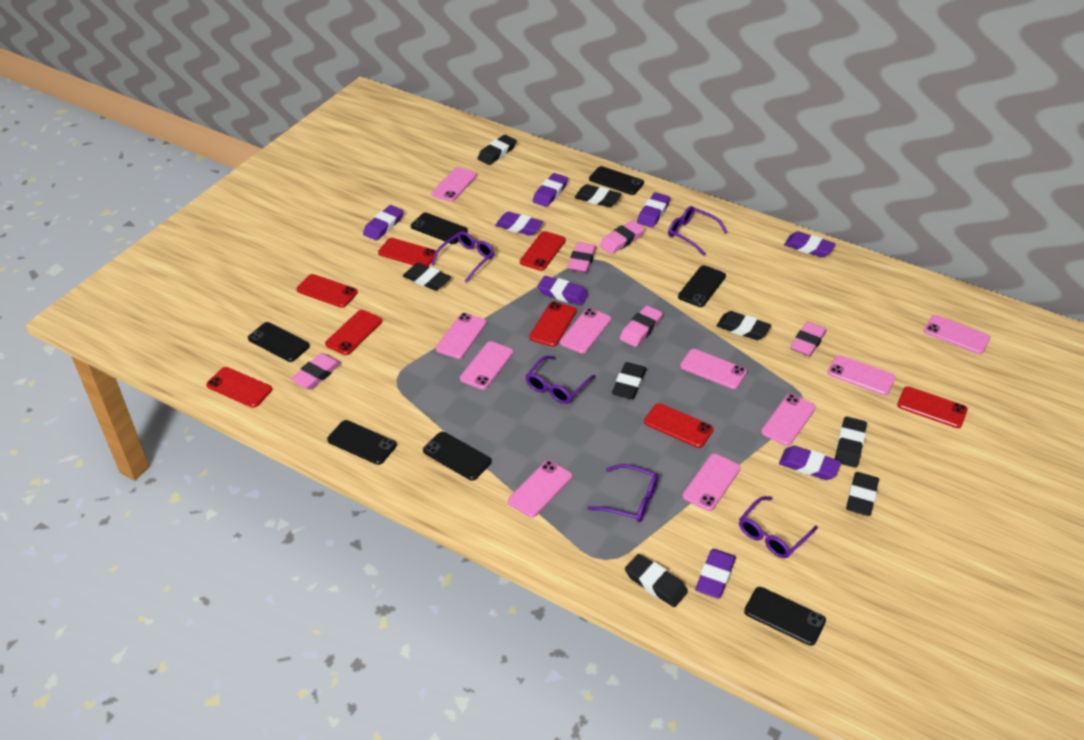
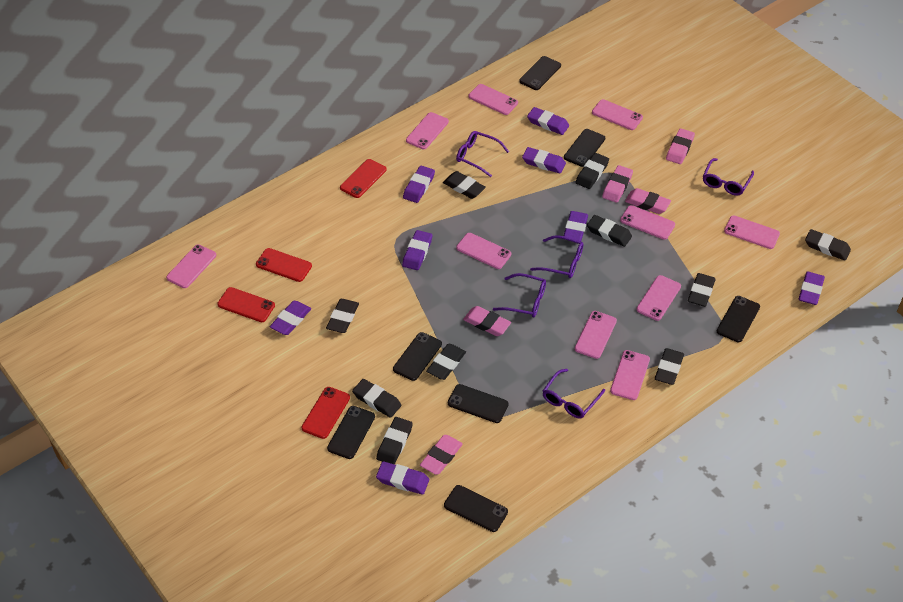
black eraser: [403,263,451,291] [477,135,517,165] [574,184,622,207] [612,362,647,399] [625,554,688,607] [717,311,771,340] [835,417,867,468] [846,472,879,516] = 8 -> [326,299,359,333] [352,379,402,418] [376,417,413,464] [426,344,466,380] [443,171,486,199] [575,153,609,189] [587,215,632,247] [655,348,684,385] [688,273,716,307] [805,229,851,261] = 10
red phone: [206,367,272,408] [296,274,358,308] [325,310,382,355] [378,238,436,266] [520,231,566,271] [529,301,577,347] [644,403,714,448] [897,386,968,428] = 8 -> [217,287,275,322] [256,248,312,282] [301,387,350,439] [340,159,387,198] = 4

